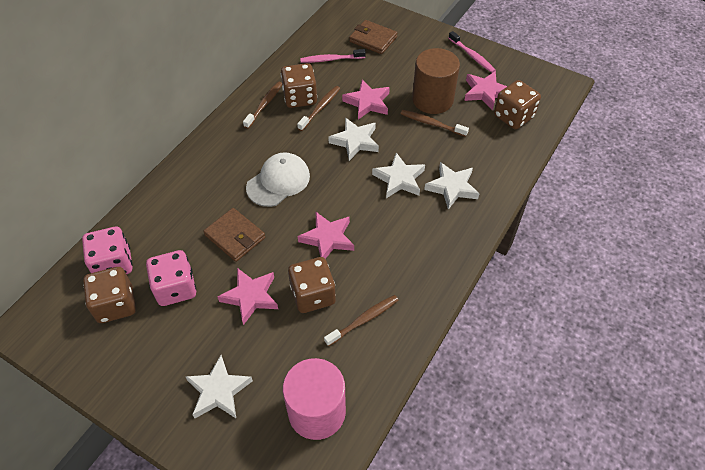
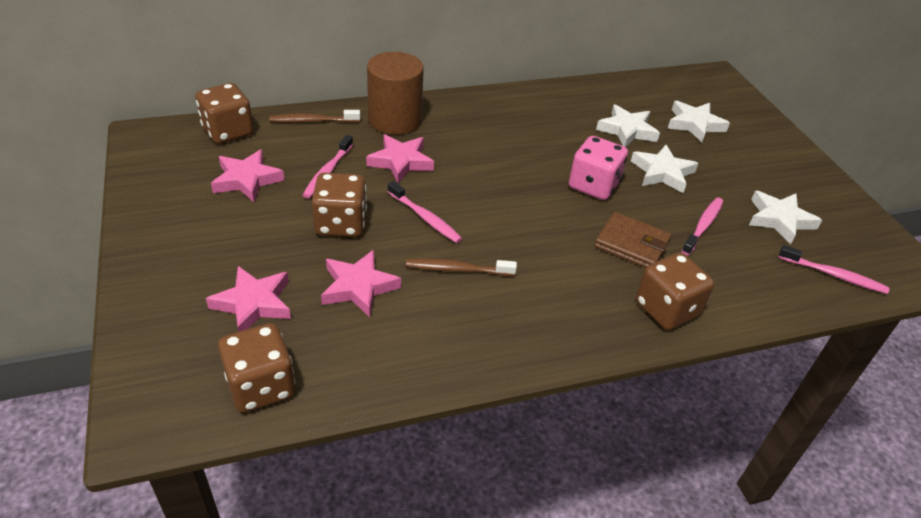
brown toothbrush: [243,82,282,129] [297,86,340,131] [324,295,398,346] [401,110,469,137] = 4 -> [269,110,360,123] [406,258,517,276] = 2
brown wallet: [203,208,265,262] [349,20,397,54] = 2 -> [594,212,671,268] = 1
pink cylinder: [283,358,346,440] = 1 -> none = 0
pink dice: [82,227,132,274] [146,250,196,306] = 2 -> [569,136,628,200] = 1
pink toothbrush: [300,49,366,63] [449,31,496,73] = 2 -> [303,135,353,198] [388,181,462,243] [682,198,723,256] [778,245,889,294] = 4
white cap: [246,152,310,207] = 1 -> none = 0

